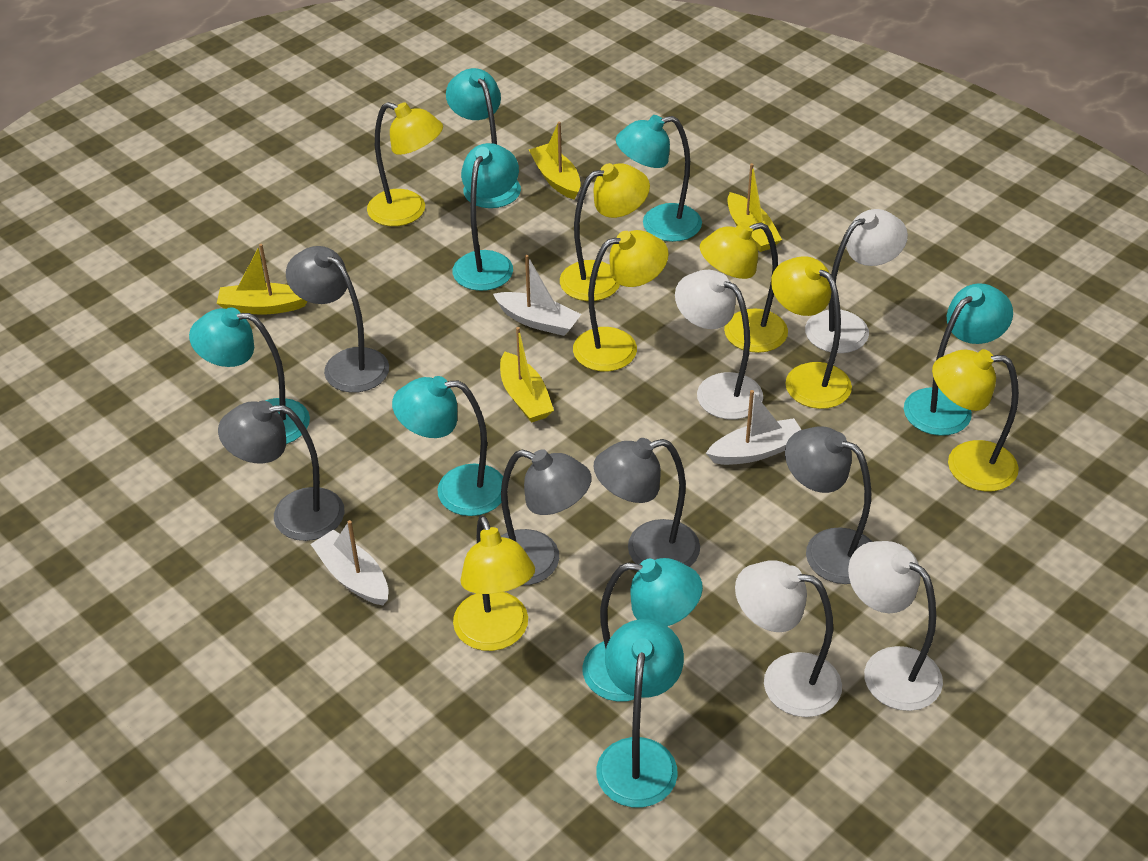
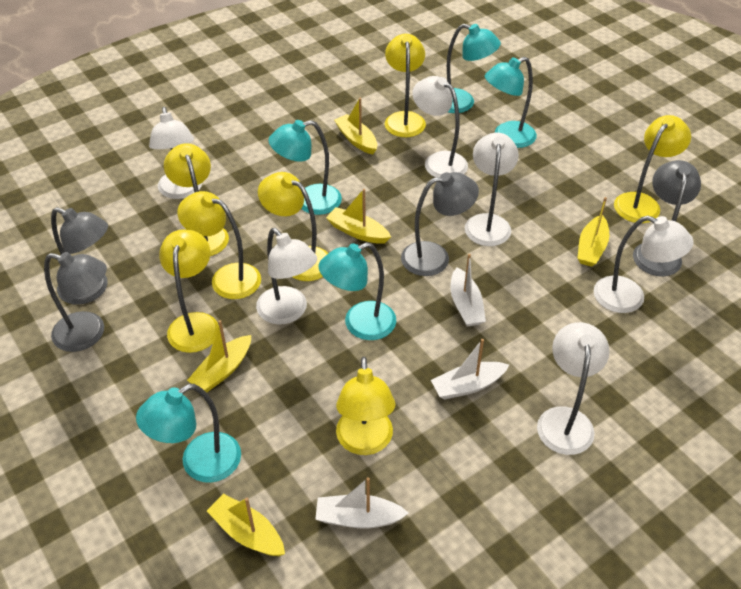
grey lamp: [218,401,345,541] [286,246,389,393] [501,449,592,586] [593,438,700,567] [785,426,872,584] = 5 -> [44,252,107,352] [51,207,108,305] [401,172,479,276] [633,160,701,276] = 4
turquoise lamp: [189,307,310,444] [392,376,503,516] [446,68,521,208] [453,143,519,291] [582,558,703,702] [596,619,684,807] [616,115,702,242] [904,283,1013,436] = 8 -> [136,384,241,483] [268,120,342,215] [319,242,396,340] [447,24,501,113] [485,57,537,148] = 5
white lamp: [675,270,763,419] [735,561,842,717] [805,209,908,353] [848,541,943,711] = 4 -> [149,107,202,199] [256,228,317,324] [412,76,468,178] [465,132,519,246] [537,322,609,455] [594,216,694,313] = 6
yellow boat: [217,244,307,314] [500,327,554,423] [529,122,581,200] [727,163,782,252] = 4 -> [187,320,251,392] [207,494,285,556] [326,189,391,244] [334,98,377,155] [577,197,609,267] = 5

